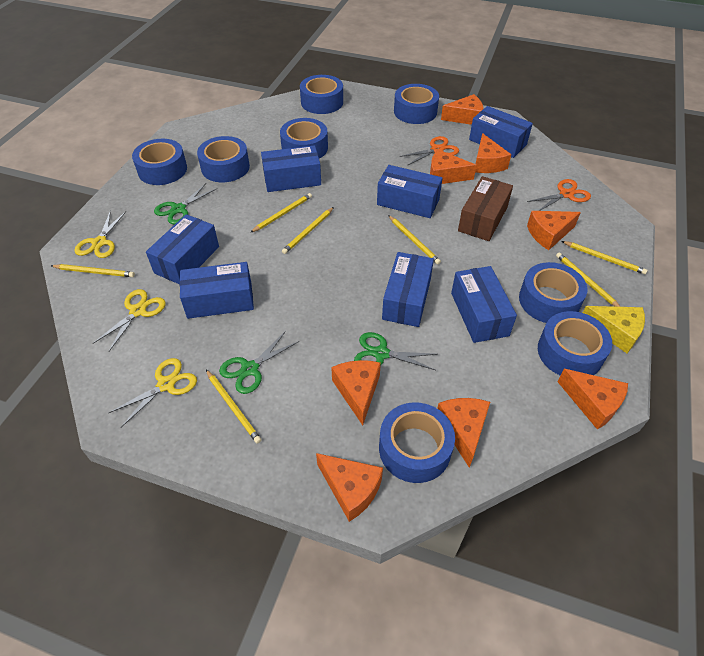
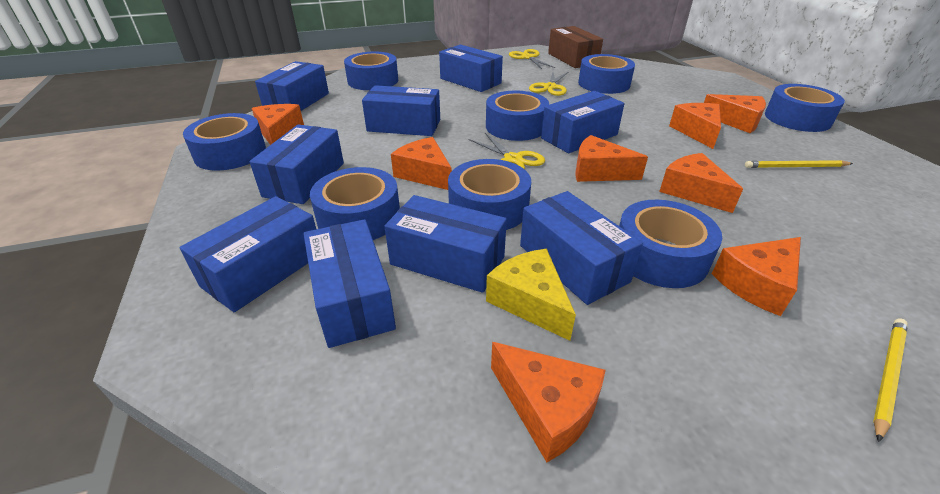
blue box: [146,214,219,285] [180,262,254,319] [261,145,321,192] [377,165,443,218] [382,252,434,327] [451,266,517,343] [469,106,533,158] = 7 -> [179,196,316,312] [249,124,344,204] [255,61,329,111] [304,219,396,348] [362,85,440,136] [384,195,507,293] [439,45,503,92] [520,191,643,305] [541,91,625,153] = 9
green scissors: [154,183,216,225] [219,331,299,394] [354,332,438,370] = 3 -> none = 0
orange scissors: [399,136,459,166] [527,179,591,211] = 2 -> none = 0
yellow pencil: [51,264,135,277] [206,370,262,444] [250,193,312,233] [282,207,334,254] [388,215,441,264] [556,252,621,307] [562,241,647,274] = 7 -> [745,160,853,168] [873,318,908,442] = 2

